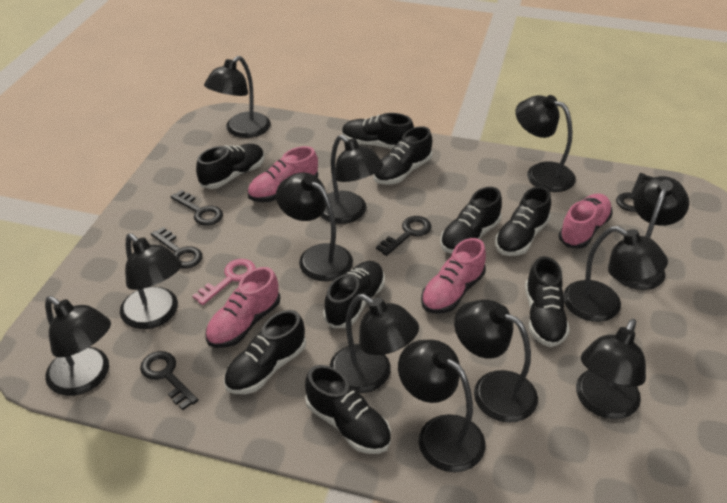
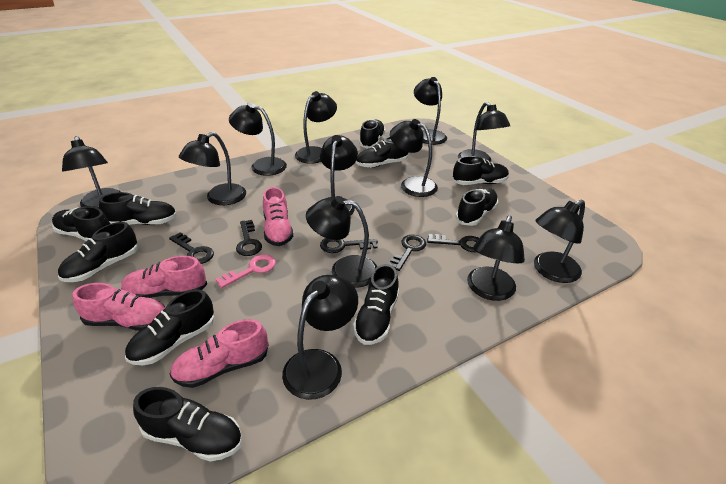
black shoe: [196,144,265,189] [224,310,306,394] [305,365,391,454] [323,261,385,328] [342,113,414,149] [374,126,432,185] [440,187,502,254] [495,186,551,256] [525,256,570,347] = 9 -> [52,206,110,241] [58,222,138,282] [99,192,177,225] [125,289,215,365] [133,387,242,461] [353,264,399,345] [356,136,408,168] [359,119,385,149] [453,156,509,185] [455,188,498,226] = 10

